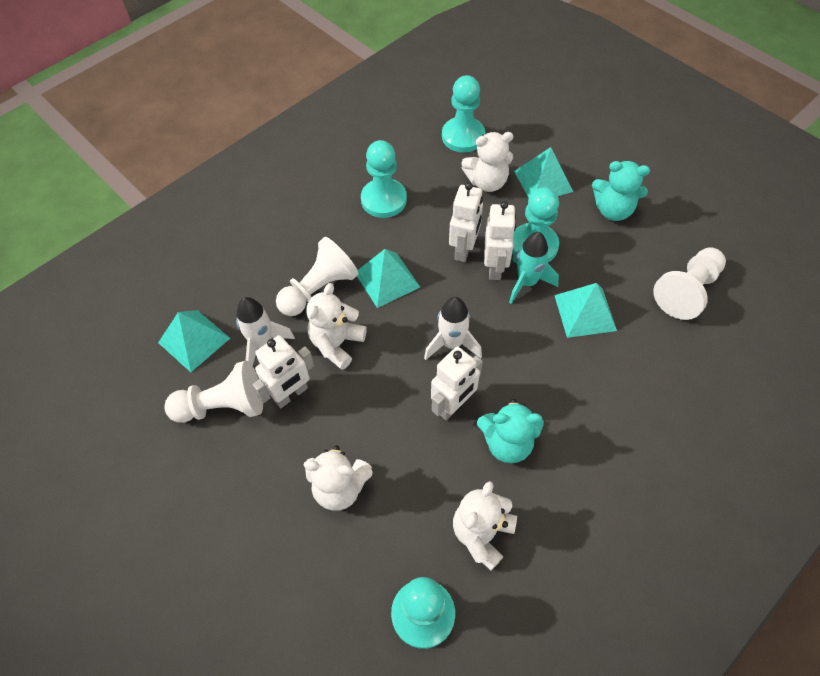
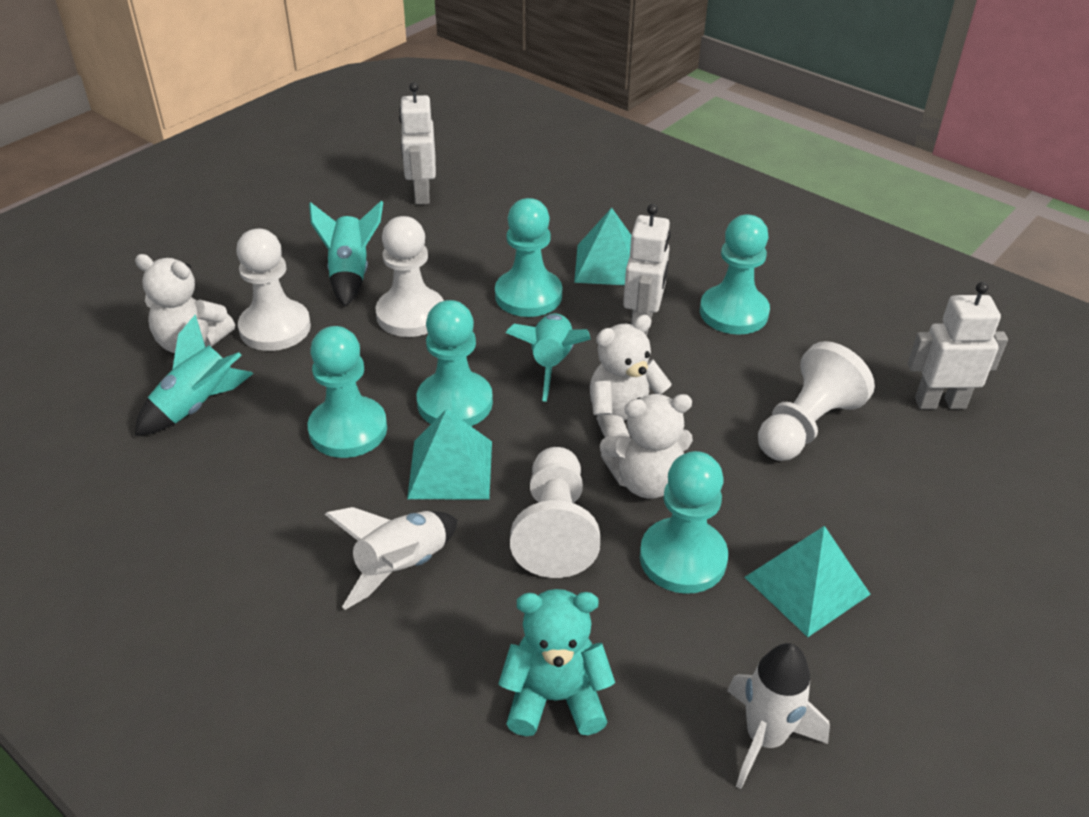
turquoise pawn: [361,140,407,218] [391,577,455,649] [442,75,485,153] [512,187,559,263] = 4 -> [308,326,387,458] [417,300,493,426] [495,198,562,317] [640,451,728,594] [700,215,770,335] = 5
turquoise pyramid: [158,310,230,372] [357,249,420,308] [514,147,573,198] [554,283,617,338] = 4 -> [407,409,492,500] [574,208,631,285] [745,526,871,637] = 3
turquoise rocket: [509,232,559,304] = 1 -> [135,315,253,436] [309,201,383,307] [506,314,591,402] = 3
turquoise teddy bear: [477,399,544,463] [592,161,650,221] = 2 -> [499,589,615,736] = 1
white pawn: [164,361,263,423] [276,237,359,316] [653,247,726,320] = 3 -> [236,229,311,351] [375,216,444,337] [510,447,600,578] [758,341,875,461] = 4
white robot: [253,335,314,408] [431,347,483,420] [449,182,483,262] [484,201,516,280] = 4 -> [399,82,436,204] [623,204,671,336] [908,282,1008,409] = 3
white teddy bear: [304,445,373,511] [306,283,367,370] [453,481,517,571] [461,132,513,192] = 4 -> [135,254,235,354] [590,315,672,438] [600,394,693,499] = 3

